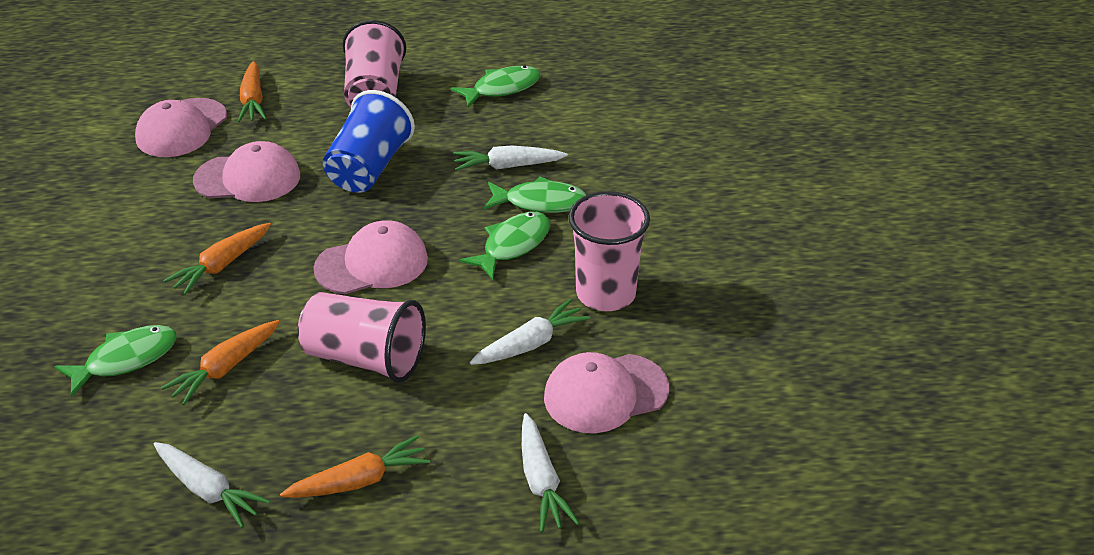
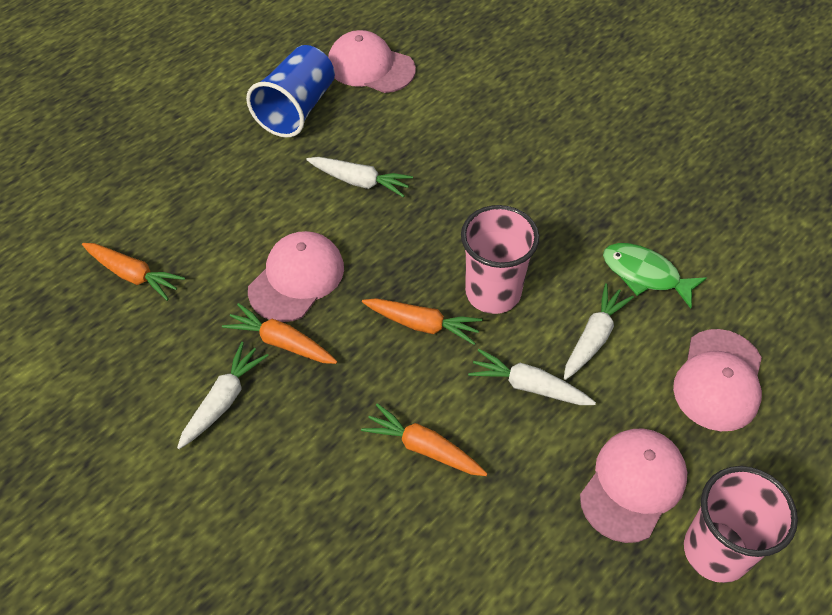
green fish: [54,325,177,397] [451,66,541,108] [460,212,550,280] [484,176,586,213] = 4 -> [603,243,707,308] = 1
pink cup: [298,292,426,383] [343,20,406,107] [568,191,650,311] = 3 -> [461,205,539,314] [684,466,798,583] = 2

